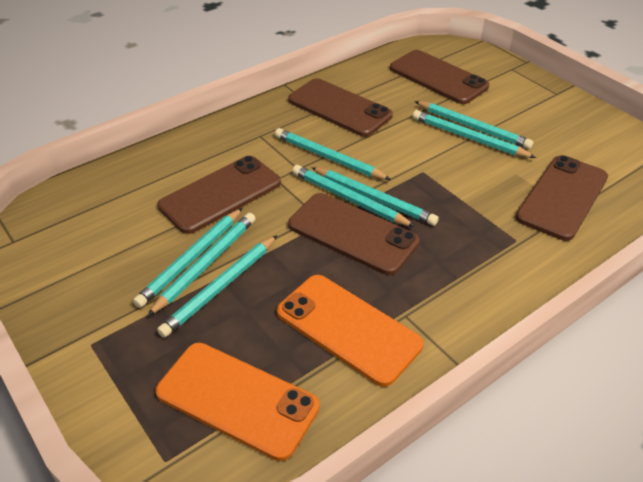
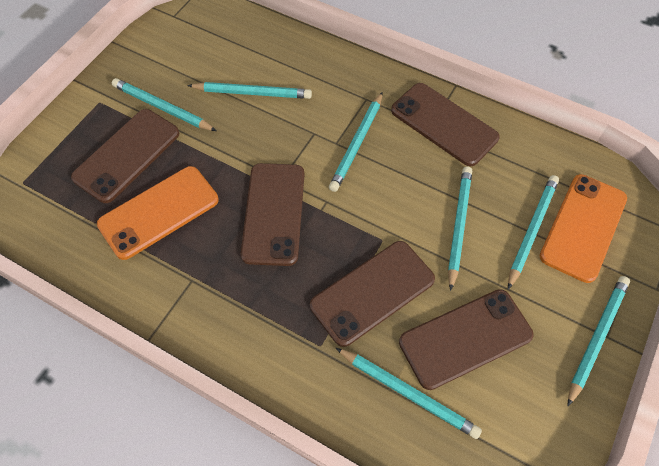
turquoise pencil: [133,208,243,308] [147,213,256,317] [157,235,277,338] [275,128,391,180] [292,165,415,227] [311,167,439,226] [413,110,536,158] [415,101,533,149] = 8 -> [112,78,217,131] [187,82,312,99] [329,92,383,192] [336,348,482,439] [448,166,472,291] [508,175,559,289] [568,276,630,406] = 7

